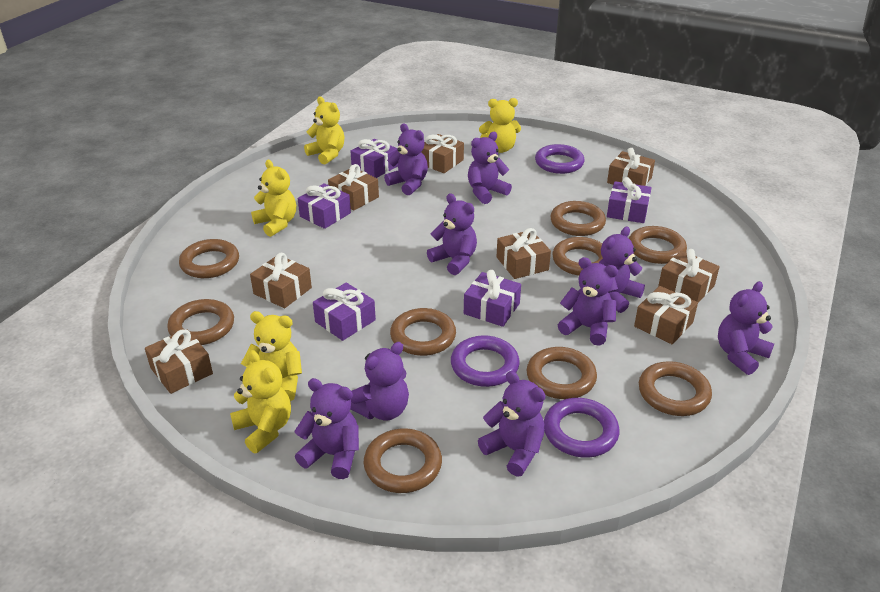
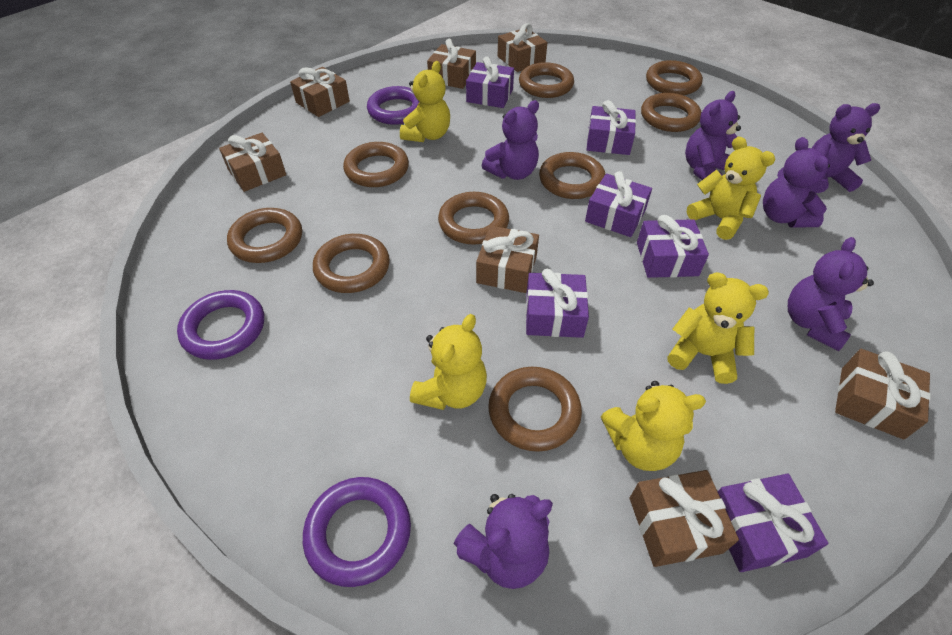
brown gift: [145,329,213,394] [250,253,312,308] [328,164,379,210] [422,134,464,173] [496,228,551,279] [607,148,655,186] [634,286,698,344] [658,249,720,302] = 8 -> [219,133,286,192] [290,67,350,117] [427,39,476,89] [476,226,539,293] [498,23,547,72] [630,470,739,567] [835,349,931,439] = 7
purple gift: [298,183,351,229] [313,282,376,341] [350,139,398,178] [464,270,521,327] [607,177,652,223] = 5 -> [466,57,514,108] [526,269,589,338] [585,171,652,237] [587,100,636,155] [637,215,709,278] [718,473,828,572] = 6
purple teddy bear: [294,378,359,479] [351,342,409,420] [384,124,428,196] [427,194,477,275] [468,132,512,204] [478,371,545,477] [558,257,618,346] [599,227,645,313] [718,281,774,375] = 9 -> [454,494,553,589] [482,100,539,180] [685,91,741,180] [763,137,830,228] [788,237,874,351] [811,103,880,193] = 6

